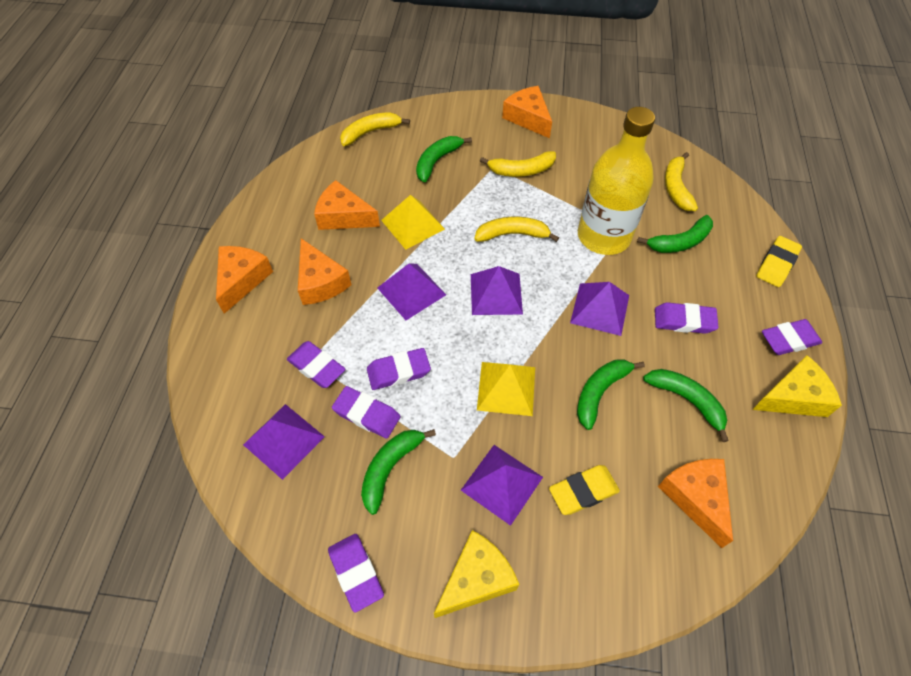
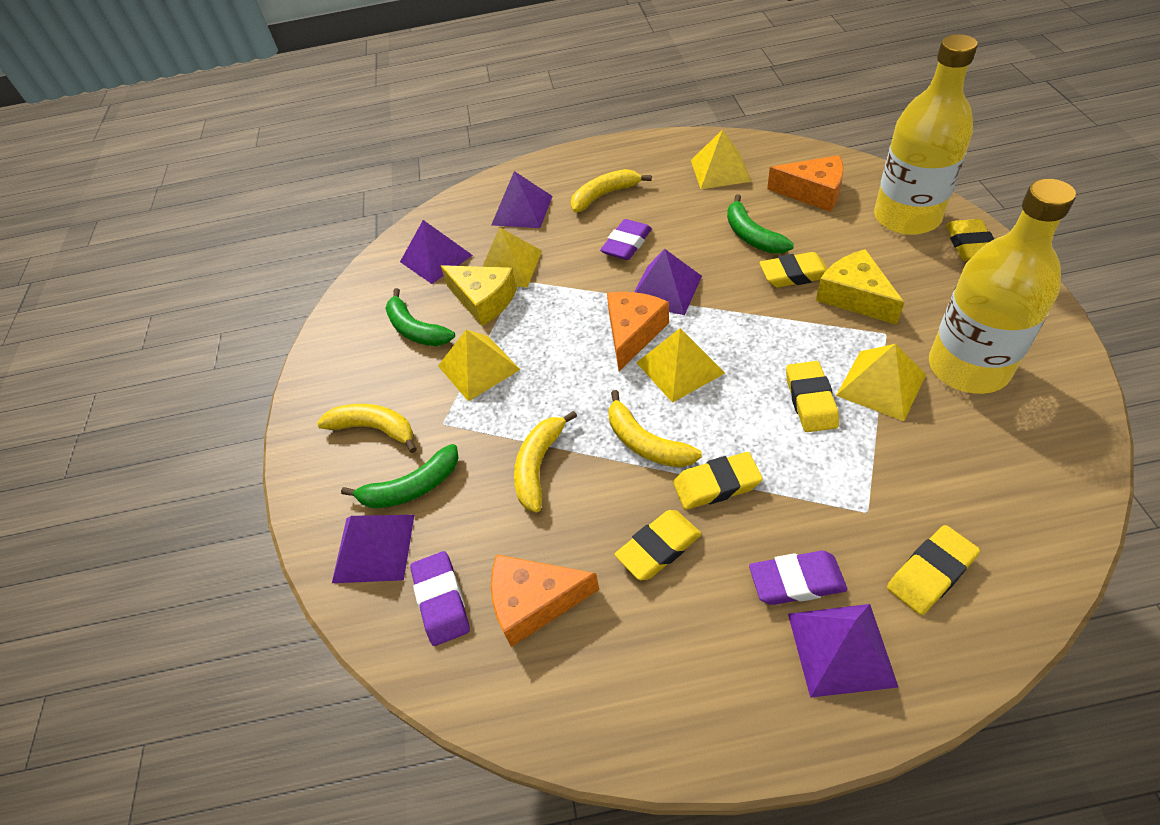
green banana: [361,429,436,515] [416,136,472,182] [577,360,645,430] [637,215,713,253] [643,369,729,442] = 5 -> [341,444,458,508] [385,288,455,346] [727,194,794,254] = 3
orange cheese: [216,246,273,314] [298,238,351,305] [314,180,380,230] [502,86,552,138] [658,459,733,548] = 5 -> [491,554,599,647] [607,292,669,371] [767,155,844,212] = 3
purple eraser: [287,341,345,388] [328,534,384,613] [332,386,401,439] [367,348,431,390] [655,302,719,334] [762,319,822,355] = 6 -> [410,551,470,646] [600,219,652,260] [749,551,847,605] = 3
yellow bottle: [578,107,655,255] = 1 -> [874,34,978,235] [929,179,1076,394] = 2
yellow eraser: [549,465,620,515] [756,236,802,287] = 2 -> [615,510,702,580] [673,452,763,510] [760,252,827,288] [786,361,839,432] [887,525,980,615] [946,219,994,261] = 6
yellow pyramid: [381,195,445,250] [477,362,535,416] = 2 -> [438,330,520,402] [482,227,542,288] [636,328,725,403] [691,129,752,189] [836,344,926,421] = 5

